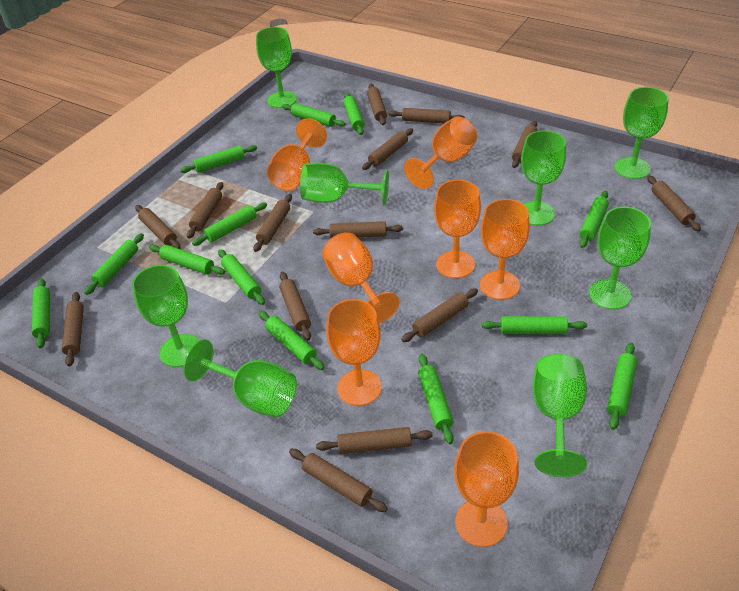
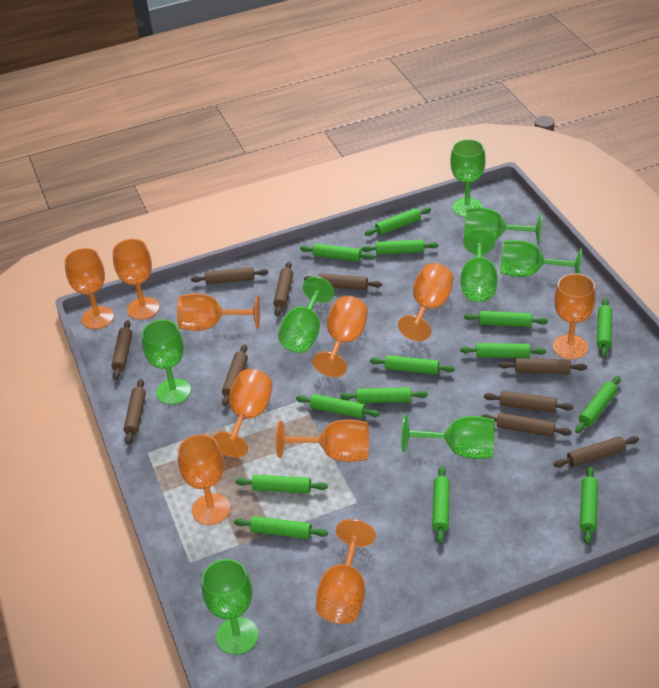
brown rolling pin: [62,292,84,366] [135,205,181,249] [187,182,224,239] [254,194,292,252] [279,272,311,341] [289,449,388,512] [313,221,403,238] [316,427,433,454] [362,128,413,170] [367,84,387,125] [388,108,465,123] [401,288,478,342] [512,121,538,168] [647,176,701,231] = 14 -> [111,320,132,380] [124,379,146,445] [191,267,268,284] [222,344,248,406] [273,262,293,316] [304,273,382,290] [481,413,572,437] [484,391,573,413] [499,358,587,374] [553,436,639,467] = 10
green rolling pin: [32,278,50,348] [84,233,144,295] [149,245,225,275] [180,145,257,173] [192,202,267,246] [218,249,265,305] [259,311,324,370] [282,103,346,127] [343,93,365,135] [418,354,454,444] [481,316,587,334] [579,191,609,248] [607,343,637,430] = 13 -> [234,516,328,539] [235,475,328,493] [296,394,380,418] [300,244,374,261] [340,387,428,403] [362,239,438,255] [365,208,431,236] [370,355,455,375] [432,466,450,544] [460,343,546,358] [464,311,548,327] [575,376,621,433] [580,466,598,545] [597,298,612,358] = 14
orange goblet: [267,118,327,191] [322,232,399,323] [326,299,382,406] [404,117,477,189] [434,180,481,278] [454,431,519,547] [480,199,530,300] = 7 -> [65,248,114,329] [112,239,160,320] [177,293,260,331] [178,434,230,525] [213,369,273,457] [276,419,369,462] [313,296,368,377] [315,519,376,624] [398,263,454,341] [553,273,596,359] = 10

